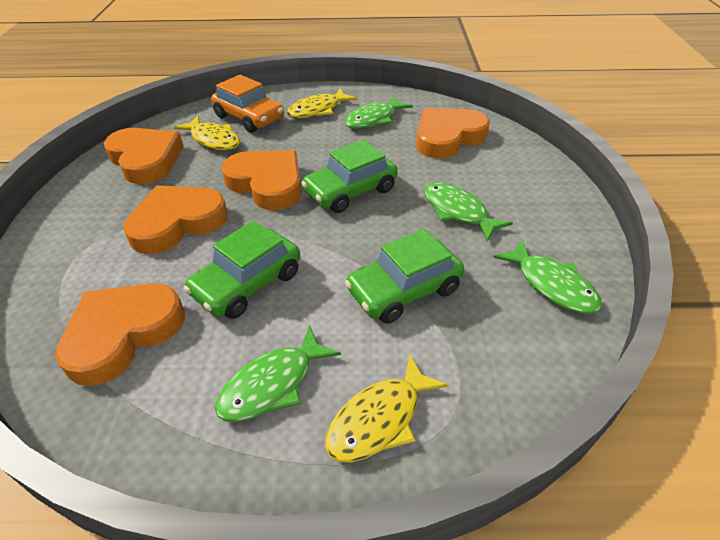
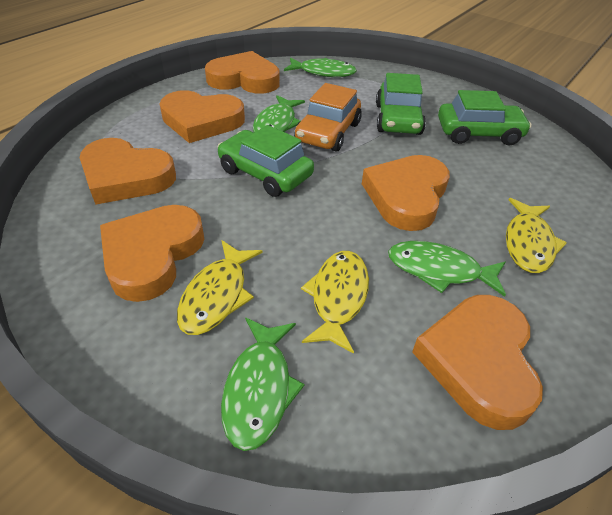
orange heart: [55,284,185,386] [104,128,183,184] [123,185,228,254] [221,150,302,210] [416,108,490,159] = 5 -> [80,138,176,205] [100,205,204,302] [159,90,245,143] [205,51,280,93] [362,155,450,231] [412,295,543,430] = 6

